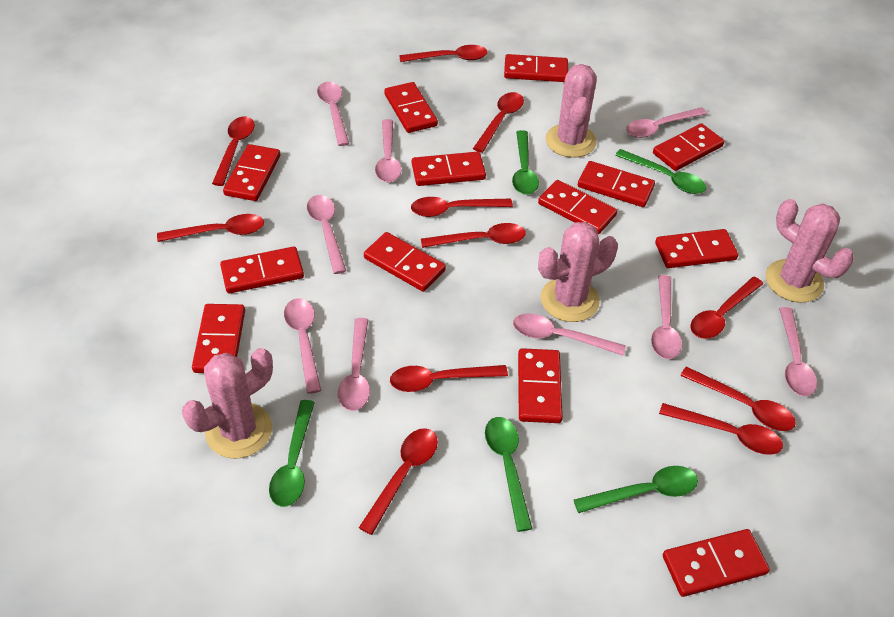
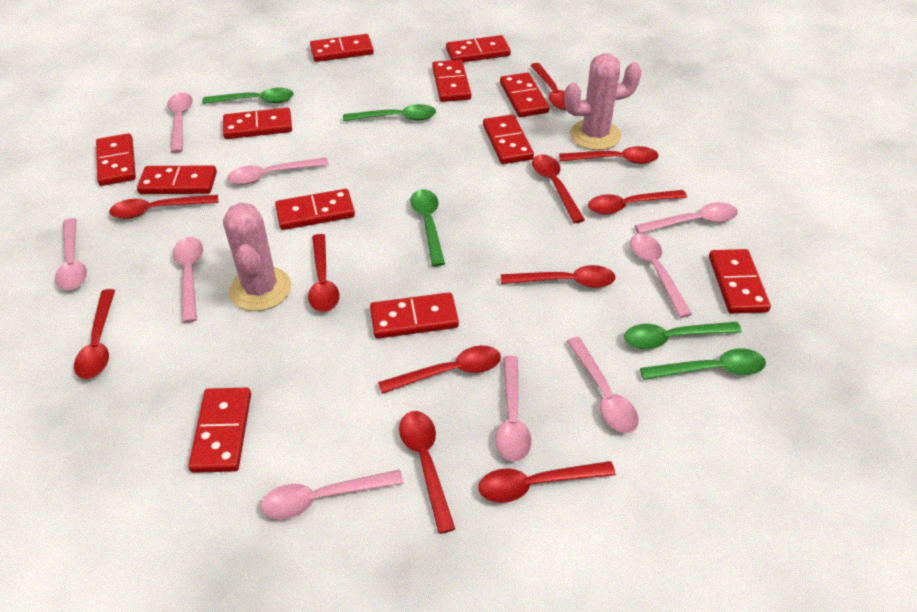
pink cactus: [182,348,273,458] [538,222,618,322] [546,64,597,158] [766,199,854,303] = 4 -> [223,203,291,311] [564,53,642,150] = 2
red domino: [192,304,245,373] [220,247,304,293] [223,144,281,201] [364,232,446,292] [384,82,438,133] [412,152,486,186] [504,54,568,82] [518,348,563,423] [538,180,617,234] [578,161,655,207] [653,123,724,171] [655,229,738,268] [663,529,770,597] = 13 -> [96,133,136,186] [137,166,217,194] [188,388,251,473] [223,108,292,139] [275,189,355,230] [310,34,374,62] [370,292,459,339] [432,60,471,102] [446,35,511,62] [483,114,534,164] [500,72,549,117] [709,249,771,314] = 12

